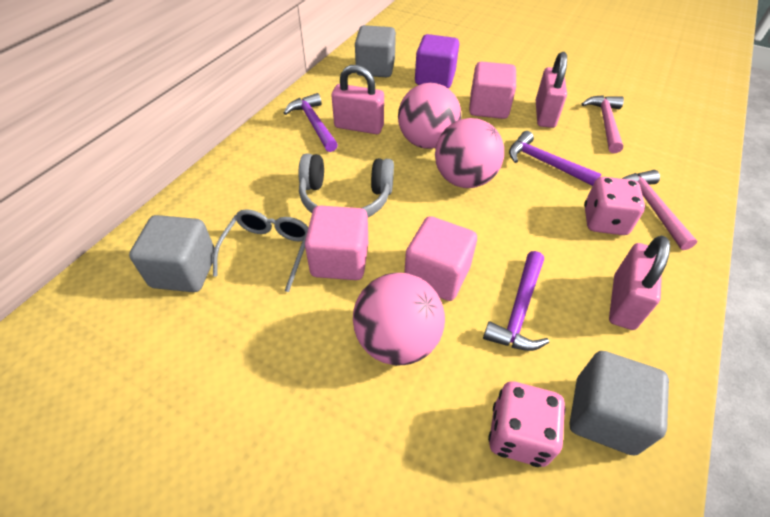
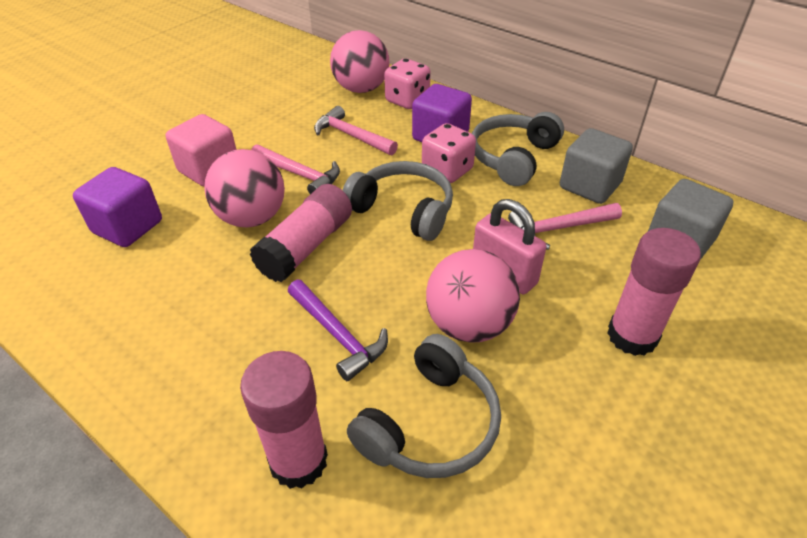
grey cube: [129,215,215,292] [355,25,396,77] [570,351,669,455] = 3 -> [560,128,633,204] [648,179,734,260] = 2
grey glasses: [213,209,309,292] = 1 -> none = 0
grey headphones: [298,154,394,217] = 1 -> [342,161,453,241] [347,334,501,478] [472,112,564,186] = 3
pink cube: [305,206,368,280] [404,216,477,301] [469,61,516,119] = 3 -> [166,114,236,187] = 1
pink glue stick: none = 0 -> [240,351,328,489] [250,184,352,282] [607,228,701,356] = 3
pink hammer: [582,95,624,153] [622,170,697,250] = 2 -> [251,144,340,194] [314,106,398,155] [508,203,622,250] = 3
pink padlock: [332,65,384,134] [536,52,567,128] [609,235,670,330] = 3 -> [473,199,546,294] = 1
purple cube: [415,34,459,88] = 1 -> [73,167,162,247] [412,84,472,142] = 2
purple hammer: [284,93,338,152] [483,251,549,351] [509,131,602,186] = 3 -> [288,280,388,381] = 1

